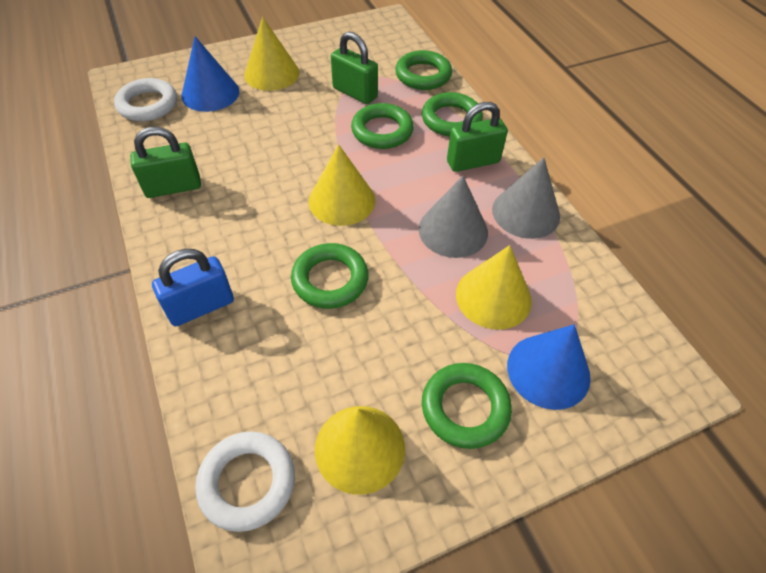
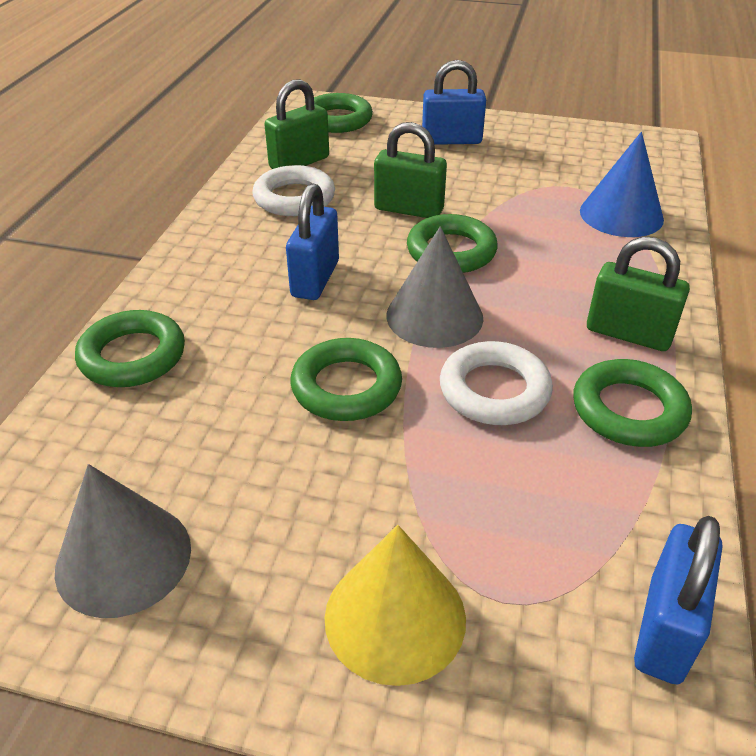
blue cone: [181,36,239,112] [507,324,591,410] = 2 -> [580,132,664,237] = 1
blue padlock: [152,249,234,326] = 1 -> [286,183,339,300] [422,60,486,145] [634,516,722,685] = 3
yellow cone: [244,17,299,91] [309,144,375,226] [315,406,405,495] [456,245,532,330] = 4 -> [325,525,466,686] = 1

